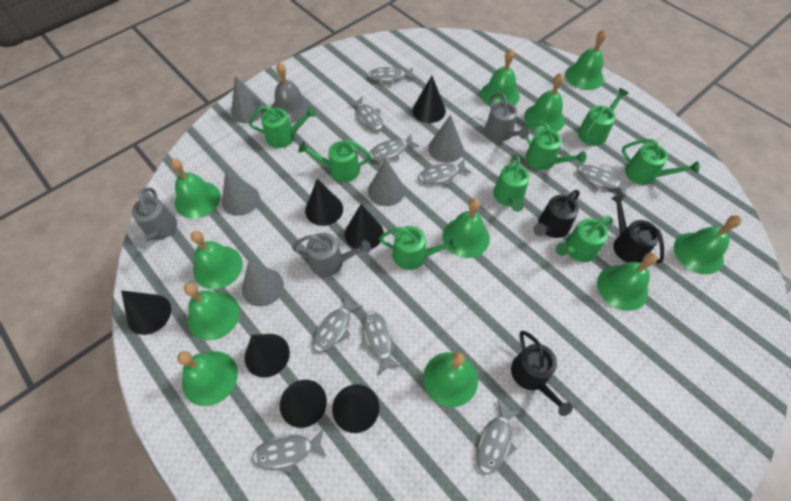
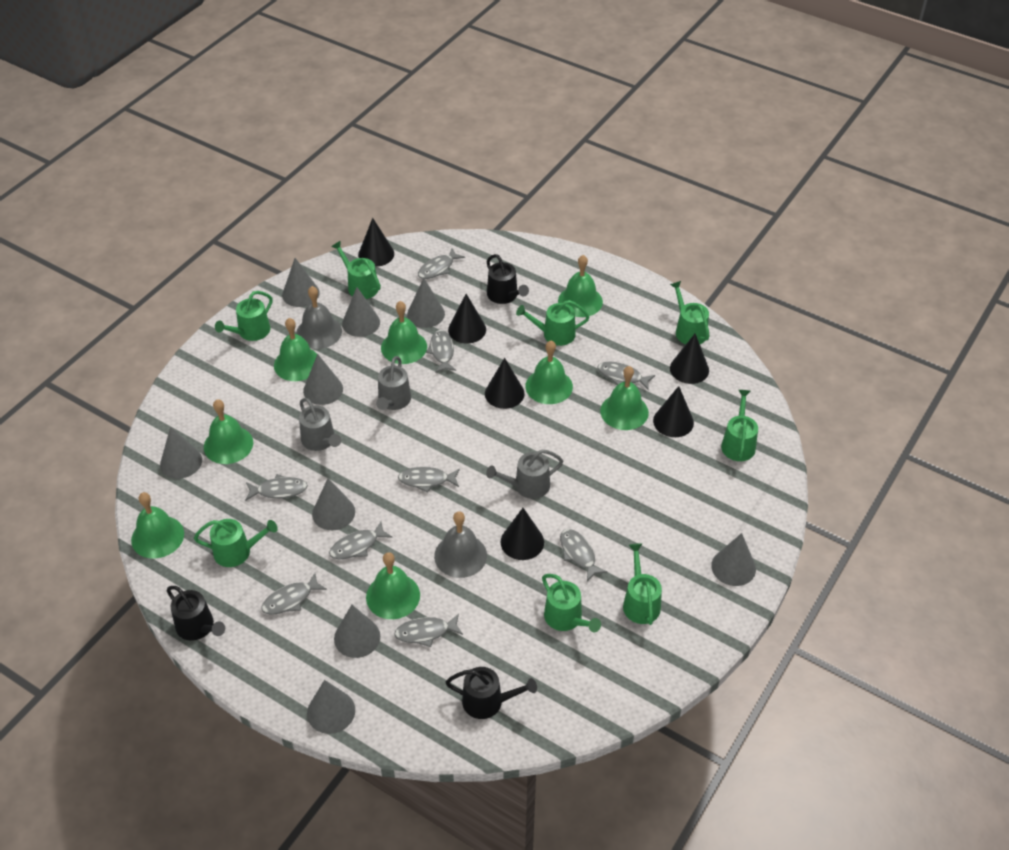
black cone: [121,290,171,335] [245,334,290,377] [280,380,327,428] [305,179,343,226] [332,384,379,433] [345,204,384,249] [412,76,446,123] = 7 -> [358,218,394,267] [448,294,486,344] [485,358,525,409] [500,508,544,560] [653,386,694,437] [670,333,709,384] = 6
green bell: [170,159,221,219] [177,351,238,406] [184,283,240,341] [190,231,243,289] [423,352,478,407] [443,199,490,258] [480,49,520,106] [524,73,565,132] [565,29,607,90] [597,253,657,311] [674,215,742,274] = 11 -> [131,492,184,558] [204,399,253,464] [274,318,317,381] [366,552,420,619] [381,301,427,364] [525,341,573,404] [558,255,603,317] [600,366,649,430] = 8
grey bell: [271,62,311,123] = 1 -> [296,286,342,349] [434,511,487,578] = 2
grey cone: [222,169,260,216] [231,75,265,123] [242,261,284,307] [368,159,405,206] [428,115,464,163] = 5 -> [160,427,202,479] [282,258,320,307] [303,354,343,405] [307,680,355,734] [312,478,355,530] [334,605,380,658] [342,287,380,337] [407,278,445,328] [711,533,756,586] = 9

